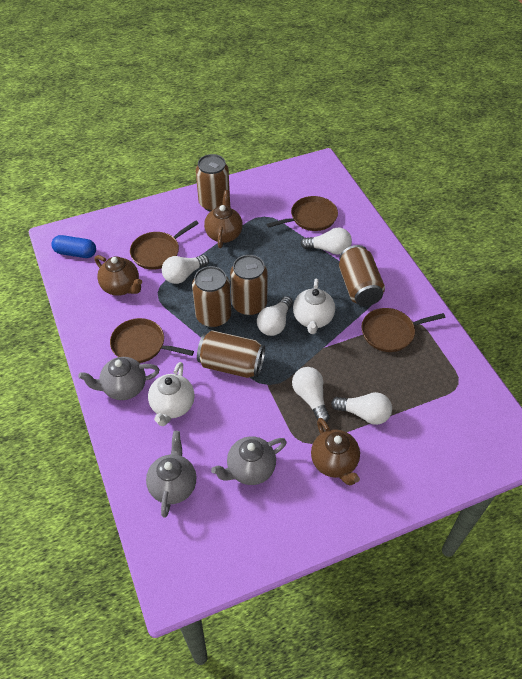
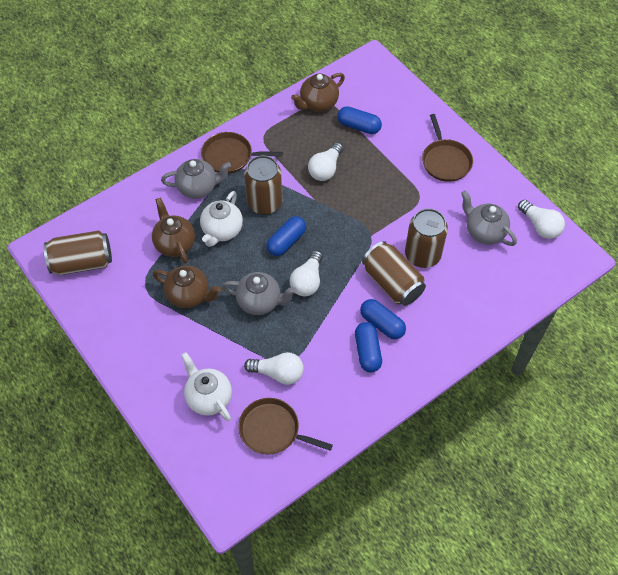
blue capsule: [52,235,96,258] = 1 -> [266,216,306,256] [337,106,382,134] [355,322,382,372] [360,299,406,339] = 4
brown can: [192,266,231,328] [196,154,230,212] [197,330,265,378] [230,255,268,316] [339,245,385,306] = 5 -> [44,230,112,275] [244,155,283,215] [362,241,426,306] [405,208,448,268] = 4
brown pan: [110,318,194,363] [130,220,199,270] [267,196,338,231] [361,308,445,352] = 4 -> [201,132,283,174] [238,398,333,455] [422,114,473,182] = 3
white light bulb: [162,255,209,284] [257,296,293,336] [292,367,330,422] [300,228,352,255] [331,392,392,425] = 5 -> [244,352,304,385] [290,250,323,297] [308,142,343,181] [518,200,565,239] = 4

